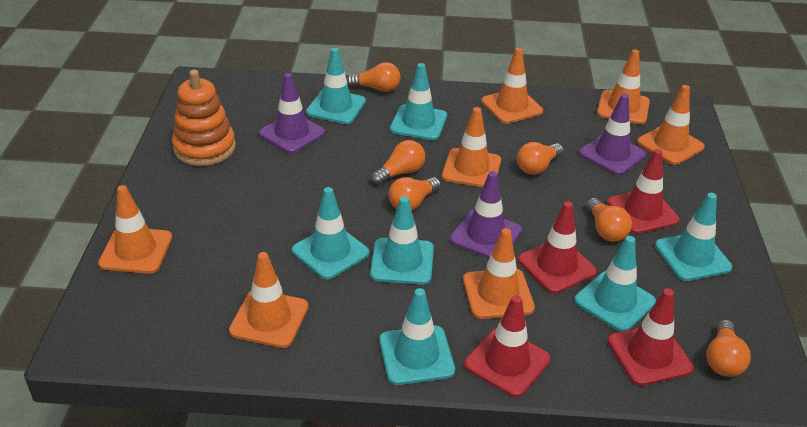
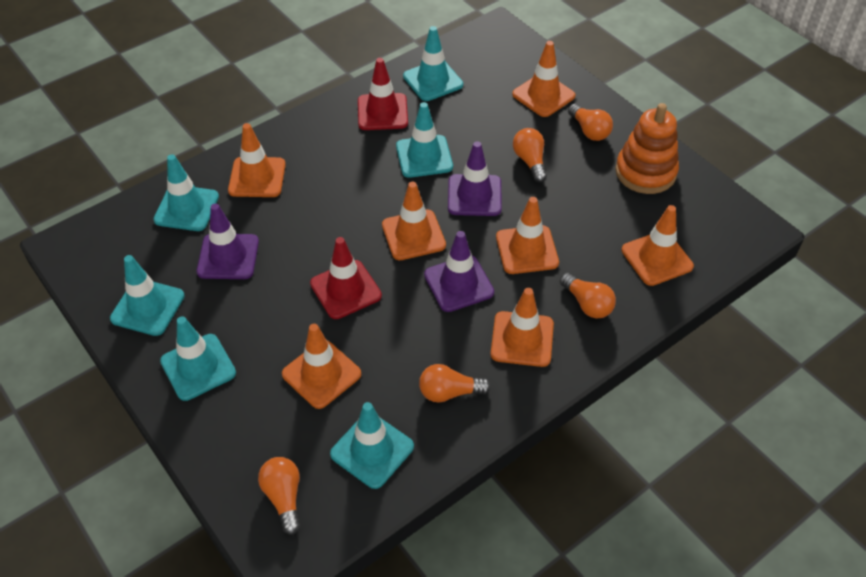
orange light bulb: [346,62,400,92] [371,140,425,185] [389,177,441,211] [517,142,564,175] [586,198,632,242] [706,320,751,377] = 6 -> [258,457,300,535] [419,364,491,403] [513,128,547,182] [560,273,616,319] [568,104,613,141] = 5
red traffic cone: [464,295,551,397] [518,201,597,293] [607,149,680,234] [608,288,694,386] = 4 -> [310,237,382,319] [358,58,408,130] = 2
turquoise traffic cone: [292,187,369,279] [306,48,366,124] [370,197,434,285] [379,288,455,385] [390,63,447,140] [574,236,656,332] [655,193,732,281] = 7 -> [110,255,185,336] [153,154,219,231] [160,316,236,401] [330,402,414,489] [396,102,453,178] [403,26,463,101] = 6

